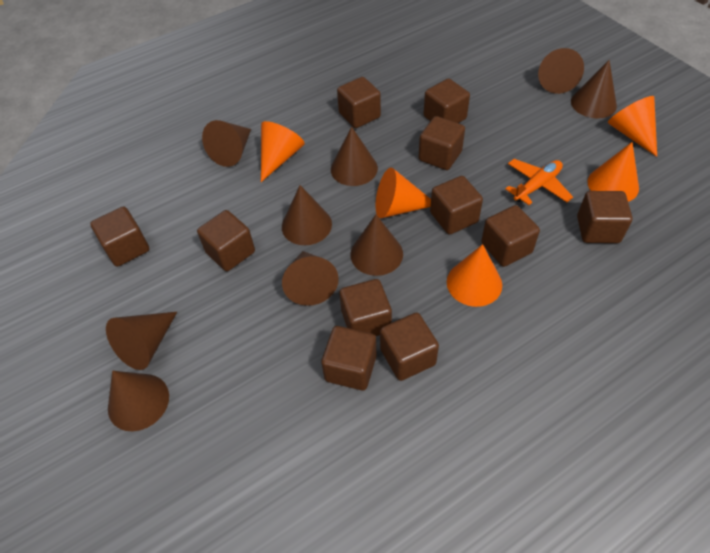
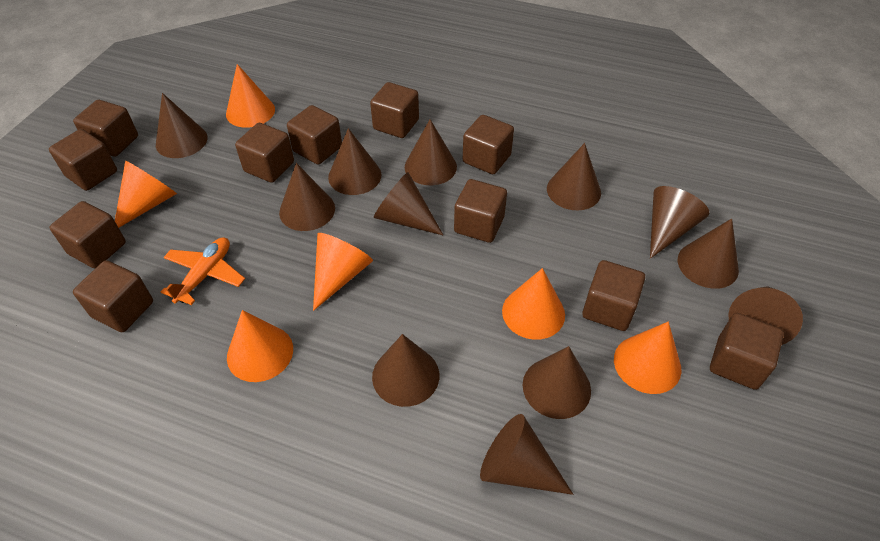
brown cone: [106,312,177,370] [108,371,169,432] [202,120,251,167] [282,185,332,245] [282,251,339,306] [331,127,378,186] [351,215,403,276] [538,48,584,94] [571,60,617,118] = 9 -> [156,93,208,158] [279,163,335,231] [328,128,381,195] [372,334,439,407] [374,172,443,235] [405,119,457,185] [480,414,573,495] [523,346,591,419] [547,143,601,210] [650,186,710,259] [678,218,739,289] [728,286,803,345] = 12
orange cone: [261,121,305,182] [376,168,431,218] [447,244,502,307] [587,142,639,202] [608,96,657,157] = 5 -> [115,161,177,228] [226,64,275,128] [227,310,293,382] [313,233,373,311] [502,268,565,340] [614,322,682,394] = 6

